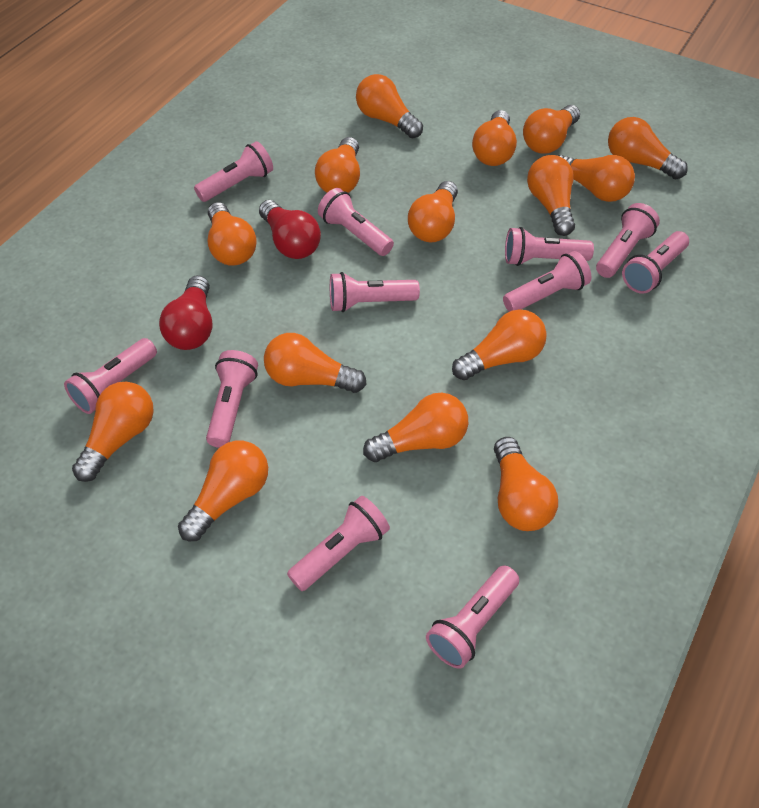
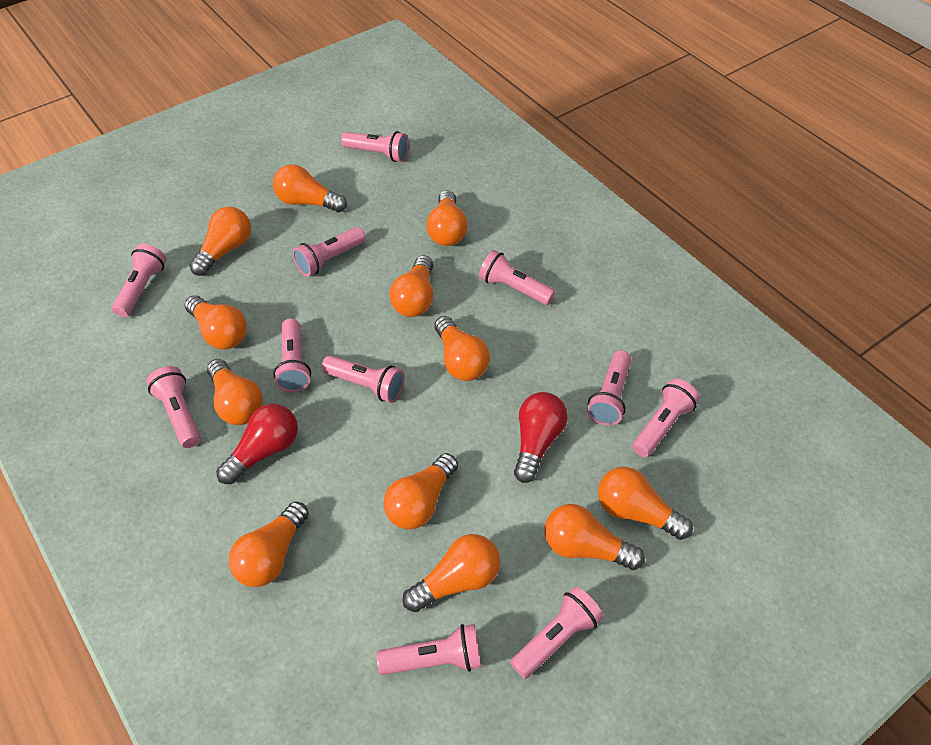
orange light bulb: [72,382,154,482] [178,441,268,541] [208,202,257,266] [264,333,367,393] [315,137,360,193] [356,74,423,138] [363,393,468,462] [408,181,458,243] [452,309,547,380] [472,110,517,166] [494,437,558,531] [523,105,580,154] [527,155,575,236] [559,155,635,202] [608,117,688,179] = 15 -> [184,296,247,350] [189,207,251,276] [207,359,263,425] [228,501,309,587] [273,164,347,212] [384,453,458,529] [389,255,433,317] [403,534,500,612] [427,190,468,246] [434,316,490,381] [545,504,645,570] [598,467,693,540] = 12

